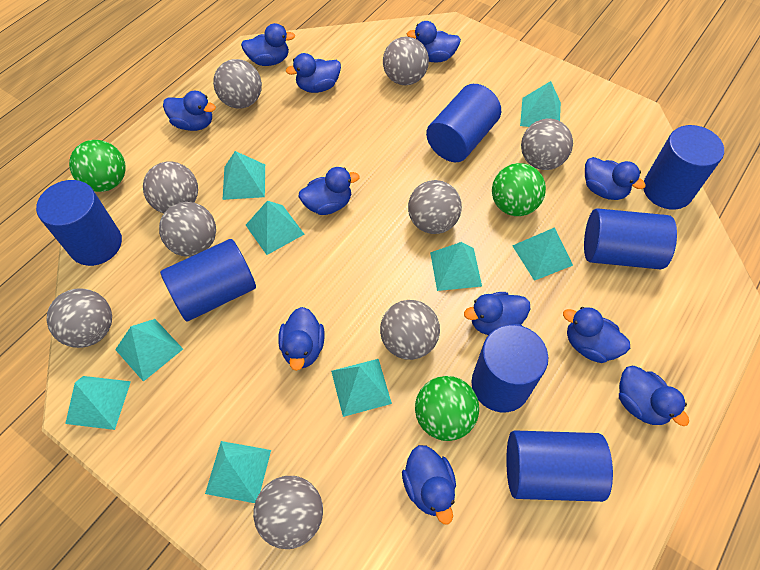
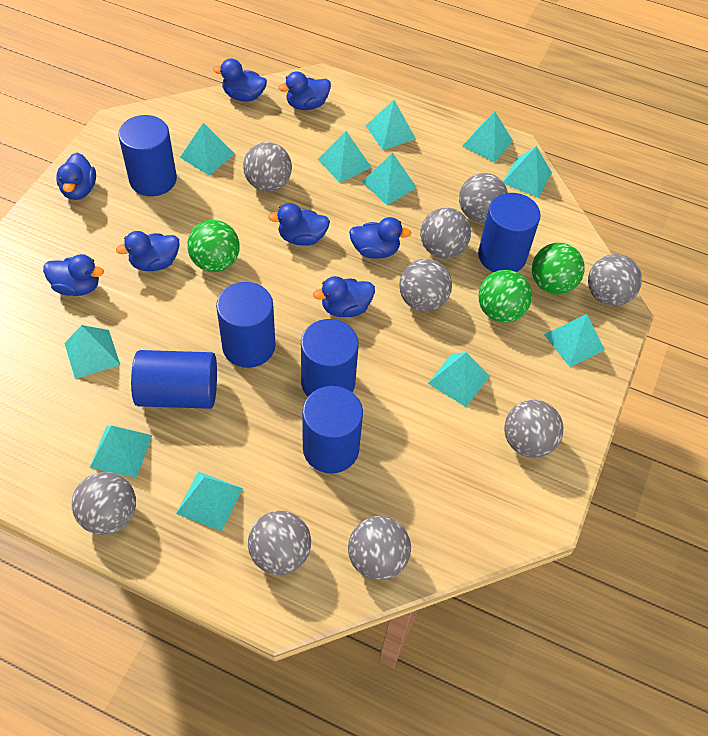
blue cylinder: [36,180,122,266] [160,239,256,322] [426,84,501,162] [471,325,548,412] [506,430,613,502] [584,208,677,269] [643,125,724,210] = 7 -> [118,115,177,196] [131,350,217,409] [216,282,276,368] [301,319,359,396] [302,386,363,473] [478,193,541,272] = 6
blue duck: [163,91,216,131] [241,23,295,66] [278,307,325,371] [286,53,341,93] [299,167,360,215] [402,445,456,524] [407,21,461,62] [464,292,530,335] [563,307,630,363] [585,157,646,200] [619,366,689,426] = 11 -> [43,254,104,296] [56,153,96,200] [116,231,179,271] [213,59,267,102] [268,203,330,246] [278,71,331,110] [313,276,375,317] [349,217,411,259] = 8
turquoise pyramid: [65,376,131,430] [115,319,183,382] [205,441,271,503] [223,151,265,200] [246,201,304,255] [331,359,392,417] [430,242,482,291] [512,227,573,281] [520,81,561,127] = 9 -> [64,325,120,379] [90,426,152,478] [176,472,243,531] [180,123,235,175] [318,131,372,183] [362,153,417,205] [366,100,416,150] [428,352,490,407] [462,112,513,163] [503,146,552,197] [544,314,605,367] = 11

